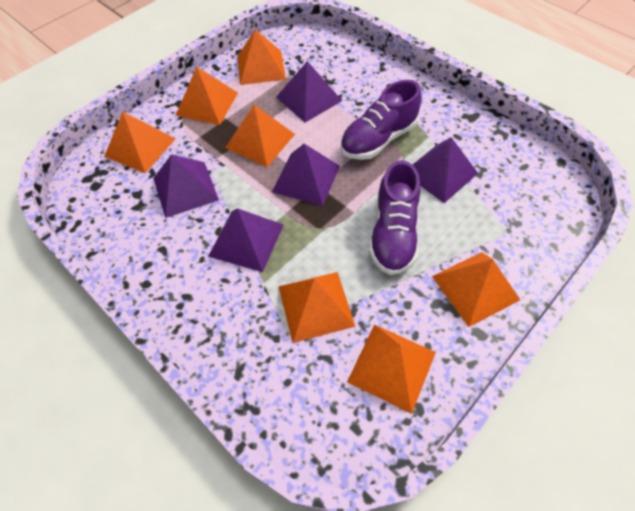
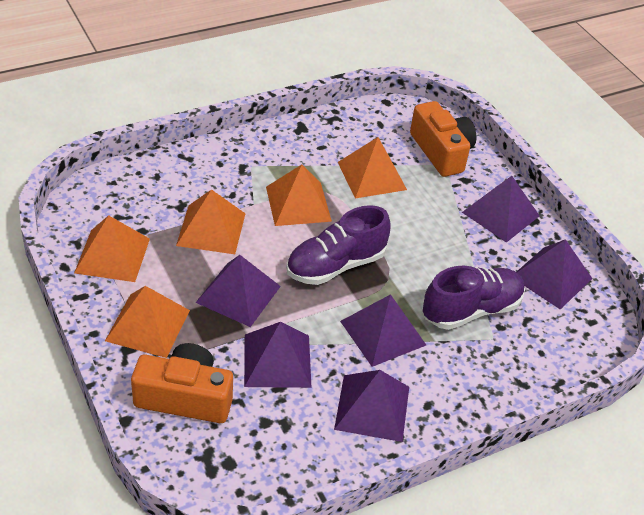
orange camera: none = 0 -> [131,343,233,423] [410,101,476,177] = 2
orange pyramid: [104,112,175,173] [175,67,238,125] [225,105,295,167] [237,29,286,85] [278,272,356,343] [347,324,436,414] [432,252,520,327] = 7 -> [74,215,150,282] [105,286,190,358] [176,189,246,254] [266,165,332,226] [338,137,407,199] = 5
purple pyramid: [153,154,219,218] [208,208,284,272] [272,144,340,206] [276,61,342,123] [412,137,478,203] = 5 -> [196,255,281,327] [244,322,312,388] [334,370,409,442] [340,294,426,367] [462,176,539,243] [516,239,592,309] = 6

